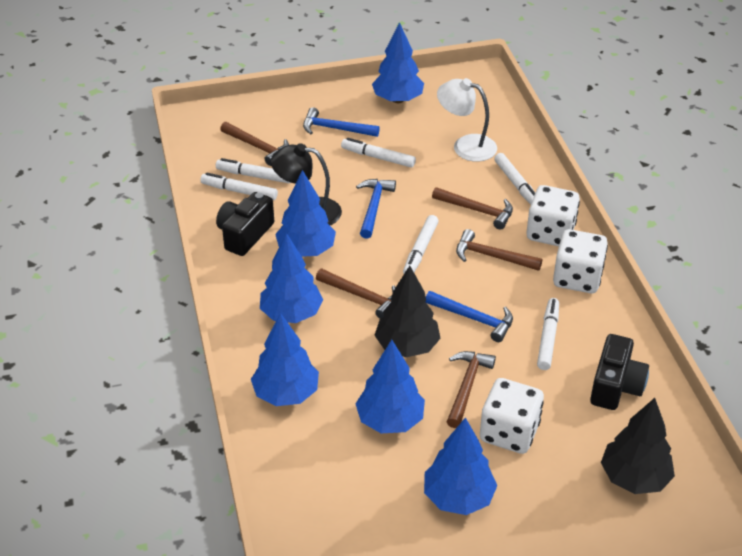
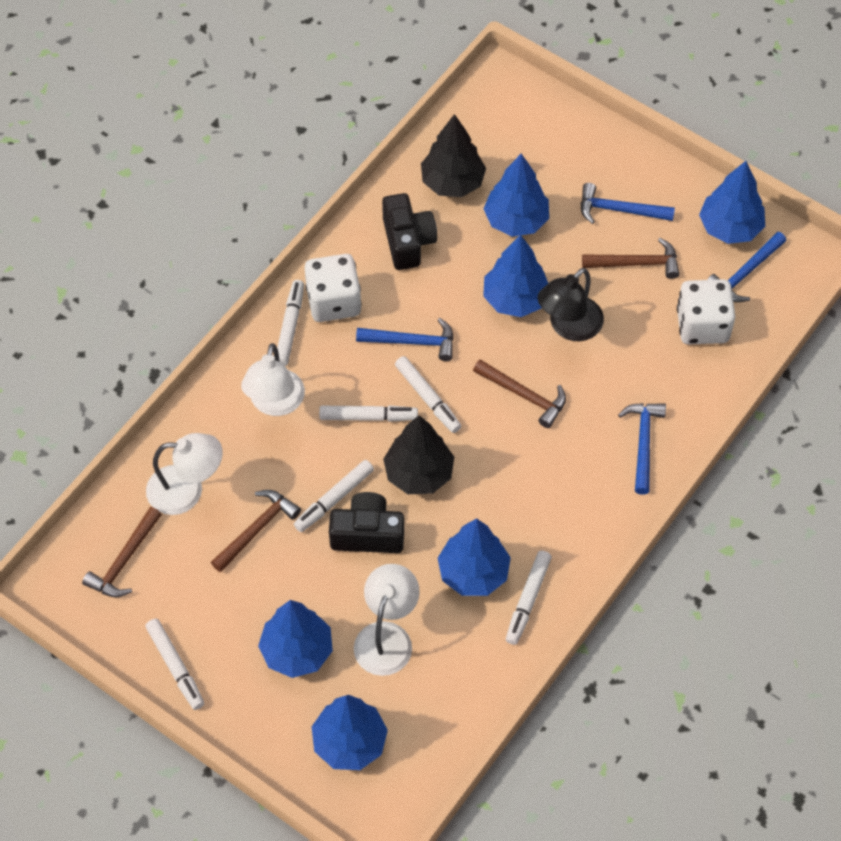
blue hammer: [303,107,380,137] [356,179,396,239] [425,291,513,342] = 3 -> [356,318,454,361] [581,183,675,224] [618,403,666,495] [707,232,786,302] = 4
brown hammer: [220,122,289,166] [316,269,396,319] [432,187,513,230] [447,351,496,428] [456,229,542,271] = 5 -> [82,507,162,597] [211,490,301,572] [473,359,566,428] [582,238,679,279] = 4
white dice: [480,378,544,454] [526,185,580,246] [553,229,608,293] = 3 -> [305,254,362,322] [677,279,735,345] = 2
white lamp: [437,78,497,162] = 1 -> [146,433,223,515] [241,343,305,416] [354,564,420,676] = 3

